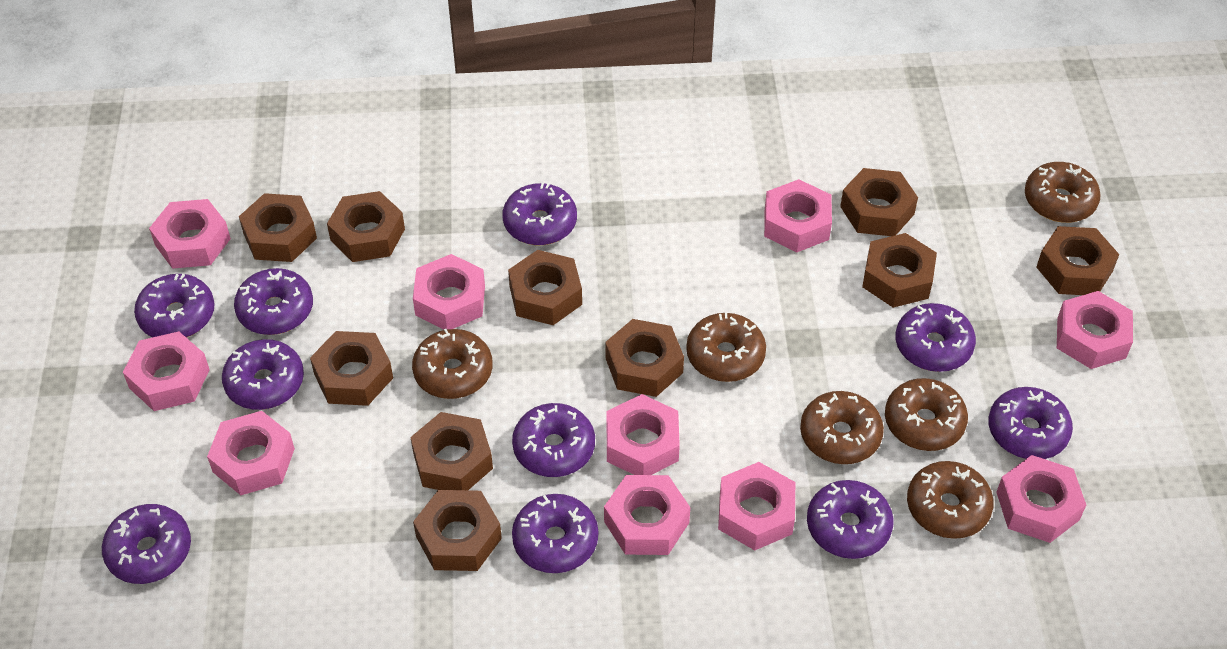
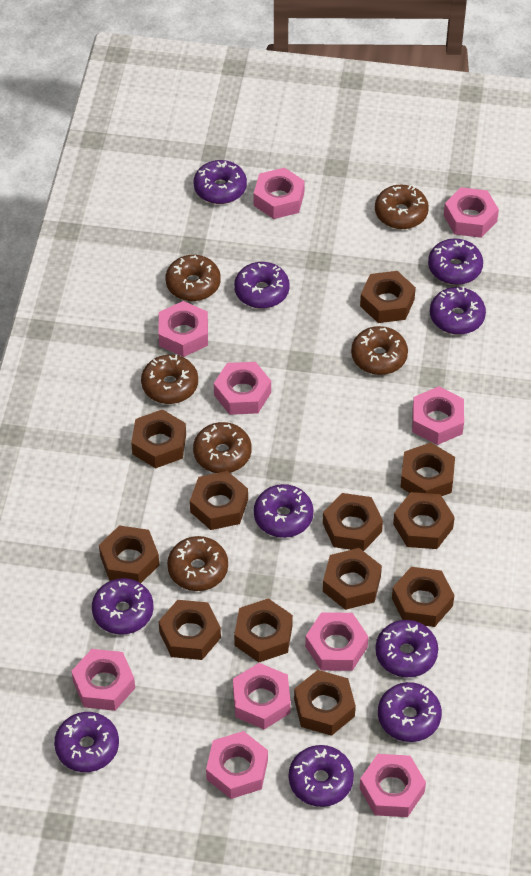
brown nut: [239,193,317,262] [310,331,393,406] [327,191,405,262] [410,412,493,490] [413,490,502,571] [508,250,582,325] [605,319,684,397] [840,168,918,236] [862,233,937,308] [1036,226,1119,295] = 10 -> [99,525,159,583] [131,409,186,468] [158,600,221,660] [190,471,248,530] [234,598,293,662] [294,670,356,736] [323,493,383,551] [323,548,382,610] [360,271,416,323] [392,567,454,627] [393,492,455,549] [400,442,455,496] = 12

